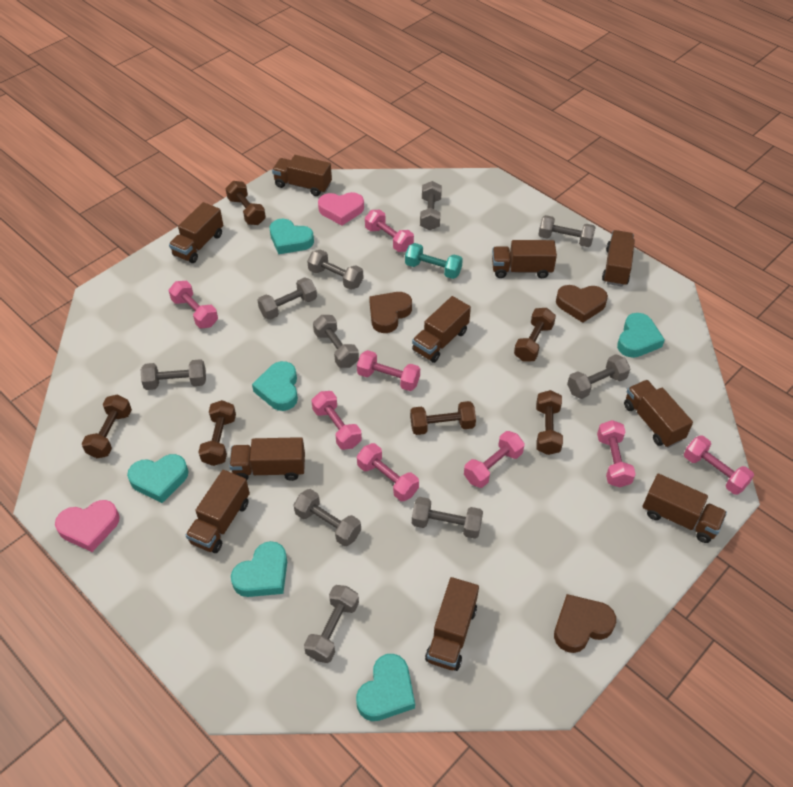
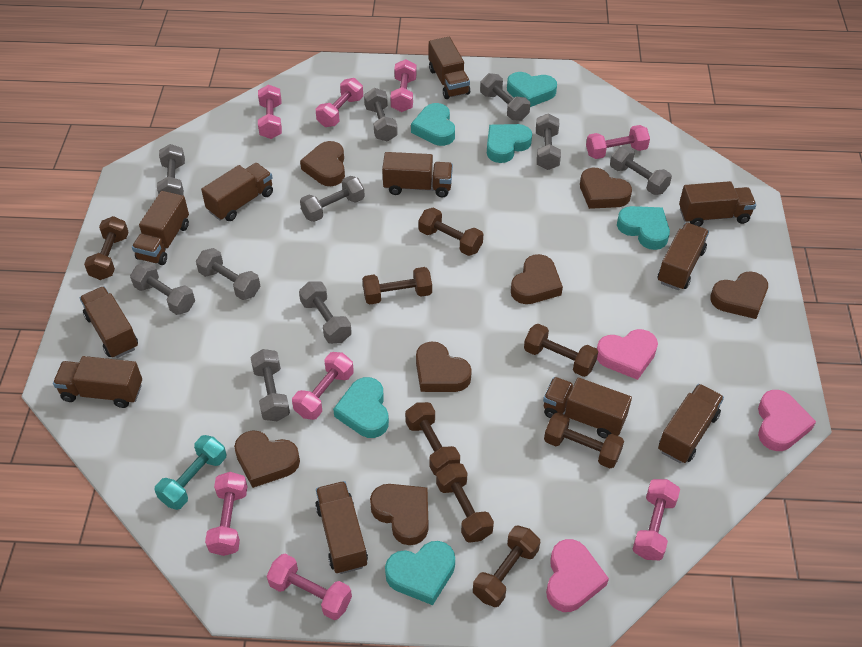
brown dumbbell: [82,395,132,458] [198,400,236,466] [225,181,266,225] [410,401,476,435] [514,308,556,362] [536,390,563,455] = 6 -> [84,216,129,280] [362,267,432,305] [405,402,460,475] [418,208,483,256] [436,463,494,543] [473,526,540,607] [524,324,598,377] [544,412,624,468] = 8
brown heart: [369,292,412,333] [554,594,616,653] [556,285,608,323] = 3 -> [234,430,300,488] [300,141,345,186] [370,484,428,545] [416,342,472,392] [511,254,563,304] [580,168,632,209] [710,271,768,319] = 7
brown truck: [169,202,223,263] [185,470,250,553] [229,437,305,481] [272,155,332,196] [412,296,471,363] [425,577,479,671] [492,240,557,278] [602,230,635,286] [624,380,693,448] [643,474,727,543] = 10 -> [53,356,142,408] [80,286,138,358] [132,191,189,265] [201,163,273,221] [315,481,368,574] [382,152,453,197] [429,37,470,99] [543,377,632,439] [658,223,709,290] [658,384,724,463] [679,181,756,227] = 11
pink heart: [55,500,120,552] [318,192,364,226] = 2 -> [546,539,609,612] [597,329,658,380] [758,390,816,451] = 3

